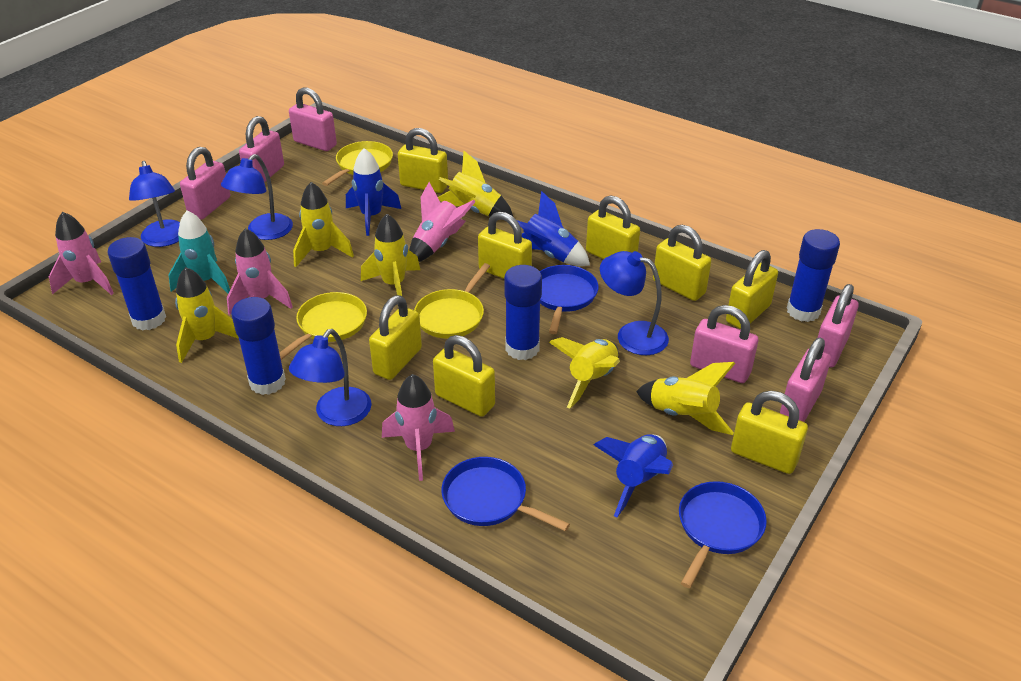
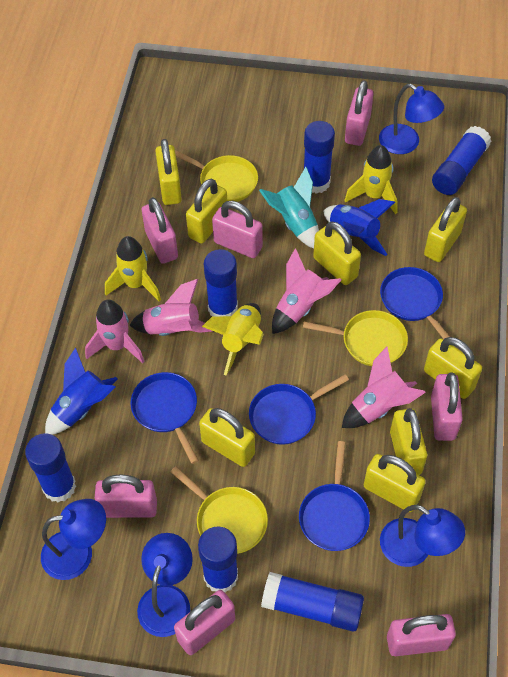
blue glue stick: [107,237,166,331] [231,297,286,395] [504,265,542,360] [787,229,840,322] = 4 -> [25,433,76,502] [198,527,238,593] [204,249,238,317] [261,572,364,632] [304,121,335,194] [432,126,491,195] = 6
blue pan: [441,457,570,531] [540,265,599,334] [679,481,767,588] = 3 -> [130,372,199,464] [249,374,349,445] [299,441,370,551] [380,267,450,339] = 4
blue rocket: [346,148,401,236] [517,191,590,266] [594,434,673,517] = 3 -> [45,348,118,435] [323,199,395,256] = 2
pink padlock: [180,147,230,219] [239,116,284,182] [289,87,337,151] [690,305,758,383] [780,338,831,422] [818,284,858,368] = 6 -> [95,474,157,518] [142,197,178,264] [174,590,235,655] [212,201,263,258] [345,80,373,146] [387,614,456,656] [431,372,463,441] = 7
yellow rocket: [175,267,239,363] [293,182,354,267] [361,214,420,296] [438,151,513,217] [549,337,620,409] [636,362,736,435] = 6 -> [105,236,161,302] [202,303,264,376] [344,145,398,214] = 3

